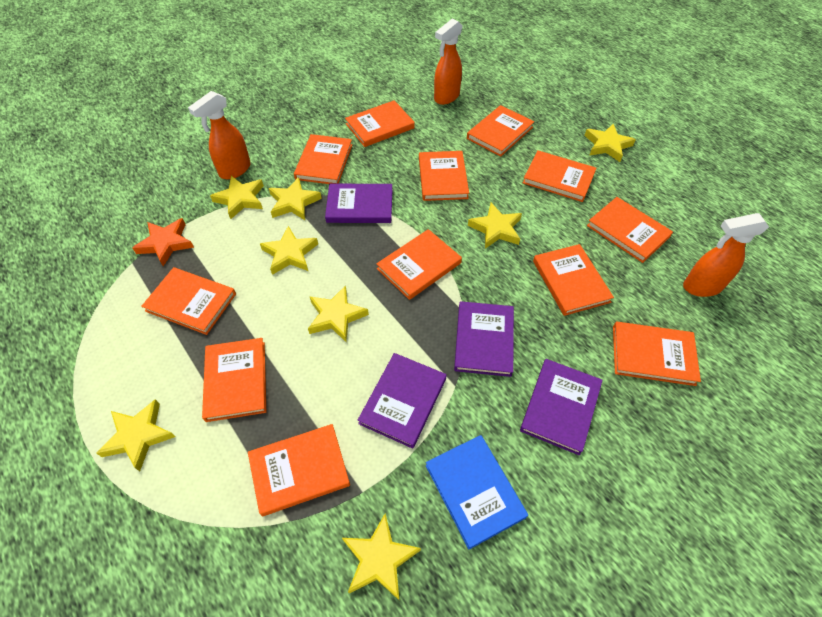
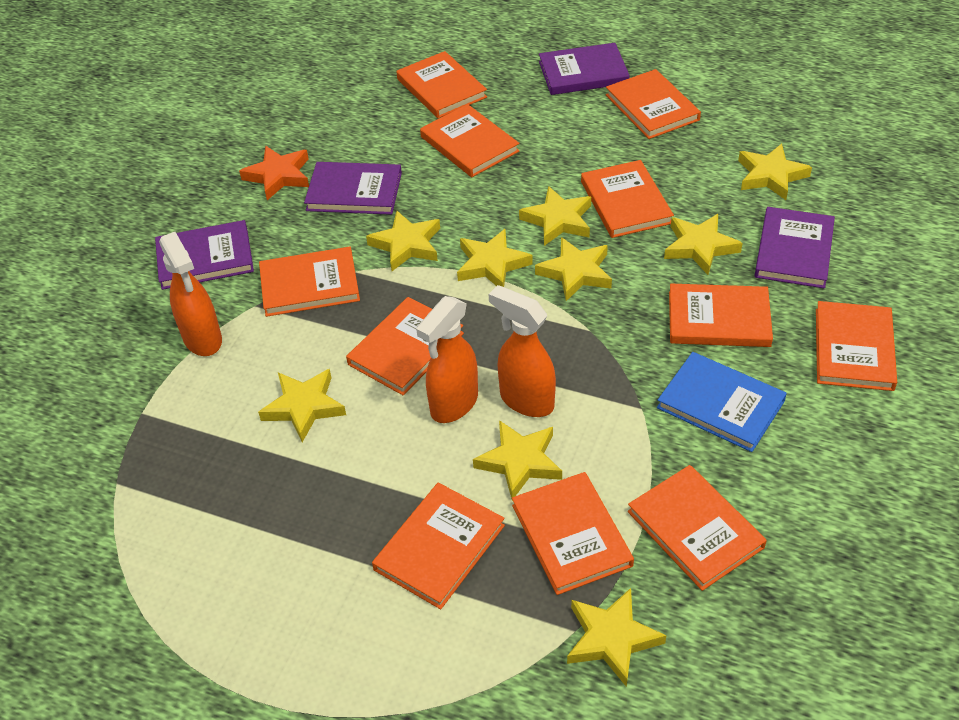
orange book: [141,267,236,335] [202,338,266,422] [248,424,350,516] [294,134,352,184] [345,100,415,147] [376,229,462,300] [419,151,469,201] [467,105,534,157] [523,150,596,202] [533,244,614,316] [587,197,673,263] [613,322,701,386] = 12 -> [259,247,360,317] [346,297,464,396] [372,483,505,609] [396,51,487,118] [420,104,520,177] [512,472,634,595] [581,160,674,238] [606,69,701,139] [628,465,767,591] [669,284,773,347] [816,301,897,391] = 11
yellow star: [96,399,175,471] [210,176,264,219] [260,226,318,275] [269,177,322,220] [308,285,369,342] [342,513,421,600] [468,203,522,249] [584,124,636,162] = 8 -> [258,369,346,442] [366,211,440,271] [457,229,533,287] [473,420,562,499] [519,186,591,246] [535,237,612,301] [567,588,667,687] [664,214,743,275] [738,144,812,200] = 9

